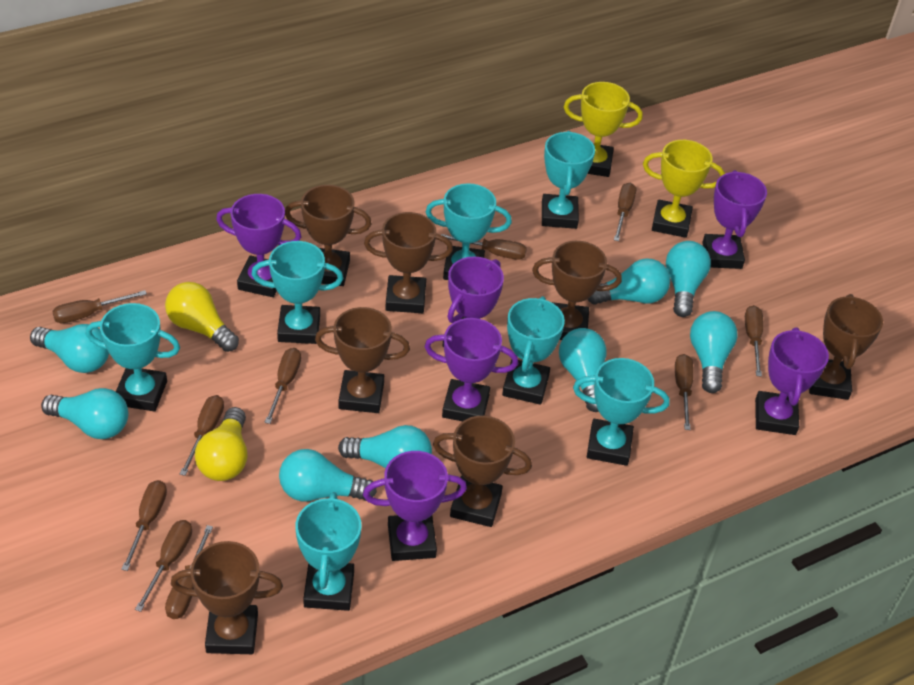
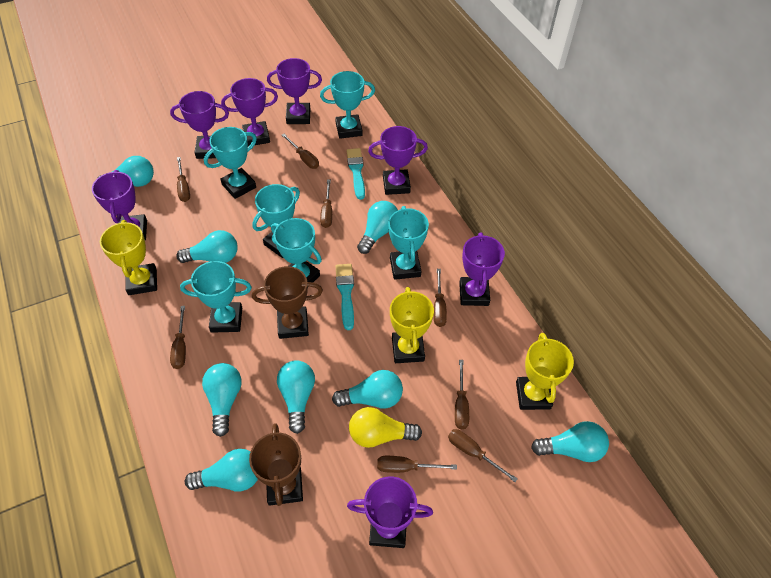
brown screwdriver: [52,290,147,323] [121,480,167,571] [135,520,192,612] [165,525,213,619] [180,395,224,476] [264,348,301,424] [441,234,527,260] [614,183,636,241] [675,354,694,430] [745,305,764,377] = 10 -> [170,306,186,369] [177,157,190,202] [282,134,319,169] [320,180,332,228] [377,456,457,473] [434,269,447,327] [448,429,518,482] [455,360,469,429] = 8
brown trophy: [171,541,283,654] [285,185,372,286] [315,307,410,413] [364,212,453,313] [433,416,532,527] [532,241,622,340] [809,294,883,400] = 7 -> [249,423,303,506] [252,266,323,339] = 2
purple trophy: [216,194,301,297] [363,451,467,561] [425,318,518,421] [443,257,504,347] [702,170,767,269] [755,327,829,435] = 6 -> [92,170,147,240] [170,91,229,159] [221,78,278,146] [267,58,322,124] [347,476,433,548] [368,126,428,195] [459,232,505,306] = 7
turquoise brush: none = 0 -> [335,264,354,330] [346,148,365,200] = 2
turquoise trophy: [86,303,180,412] [251,241,343,344] [295,492,361,611] [426,183,512,280] [502,296,565,405] [542,131,595,229] [573,358,670,466] = 7 -> [180,261,252,333] [204,127,257,199] [252,184,300,258] [271,218,322,283] [320,71,375,139] [388,206,429,280] = 6
yellow light bulb: [165,282,239,352] [195,407,247,481] = 2 -> [349,407,422,448] = 1
yellow trophy: [564,82,643,177] [643,140,725,238] = 2 -> [100,220,157,295] [390,287,434,363] [516,333,574,410] = 3

